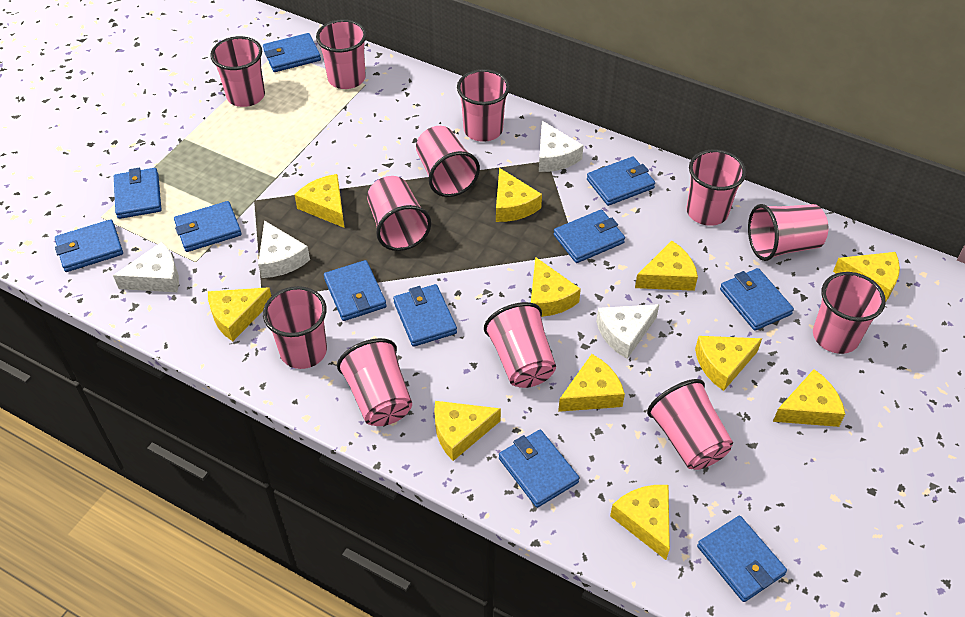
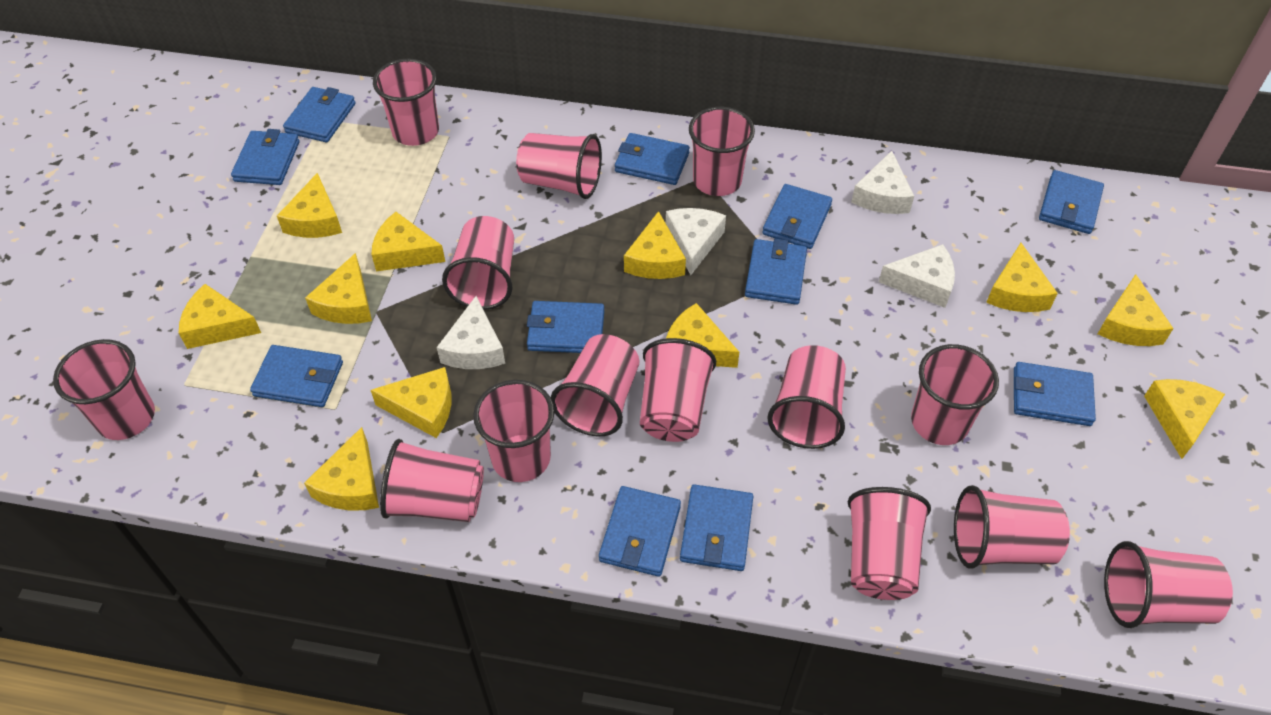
pink cup: [210,36,265,107] [263,286,327,369] [316,19,367,89] [337,338,412,426] [367,176,431,251] [416,126,480,197] [457,69,510,142] [484,302,556,388] [647,379,733,470] [686,149,746,226] [748,204,828,261] [813,272,886,354] = 12 -> [53,339,155,440] [373,59,439,146] [380,439,484,522] [442,216,514,310] [473,380,555,482] [516,133,602,199] [551,334,639,436] [640,338,716,442] [689,107,755,196] [767,345,846,449] [848,487,931,600] [911,344,999,445] [954,485,1070,569] [1104,541,1233,628] = 14

